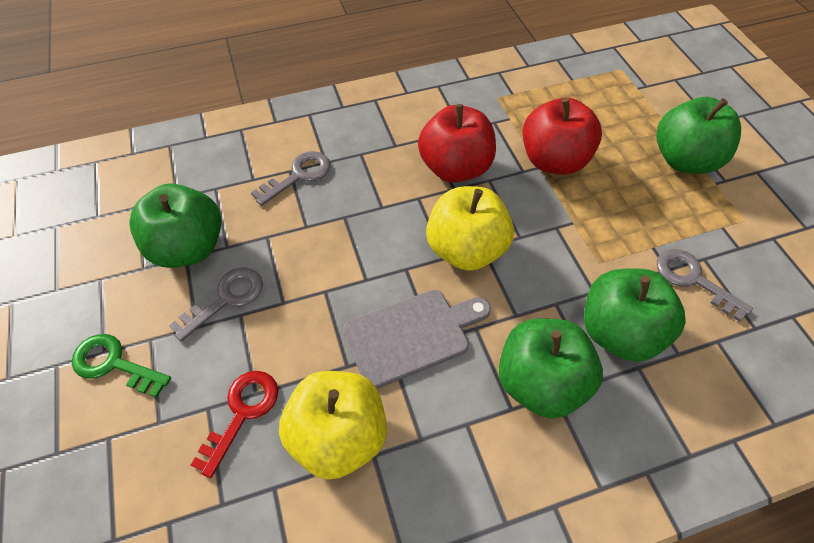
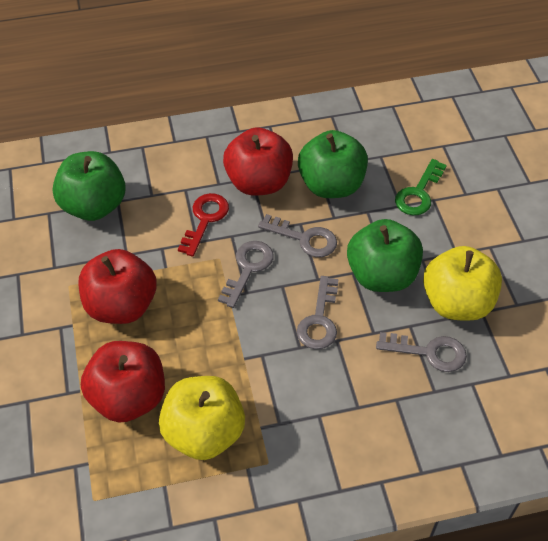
green apple: [130,183,221,268] [499,318,603,419] [584,268,686,362] [656,97,741,174] = 4 -> [53,151,126,221] [298,130,368,198] [347,219,423,292] = 3
grey cutting board: [343,290,491,389] = 1 -> none = 0
grey key: [169,267,263,342] [251,151,331,206] [657,249,753,322] = 3 -> [218,241,274,308] [258,214,337,257] [297,276,338,349] [376,332,467,372] = 4
red apple: [418,104,496,183] [523,98,602,175] = 2 -> [79,249,157,324] [81,341,165,423] [223,127,293,196] = 3

